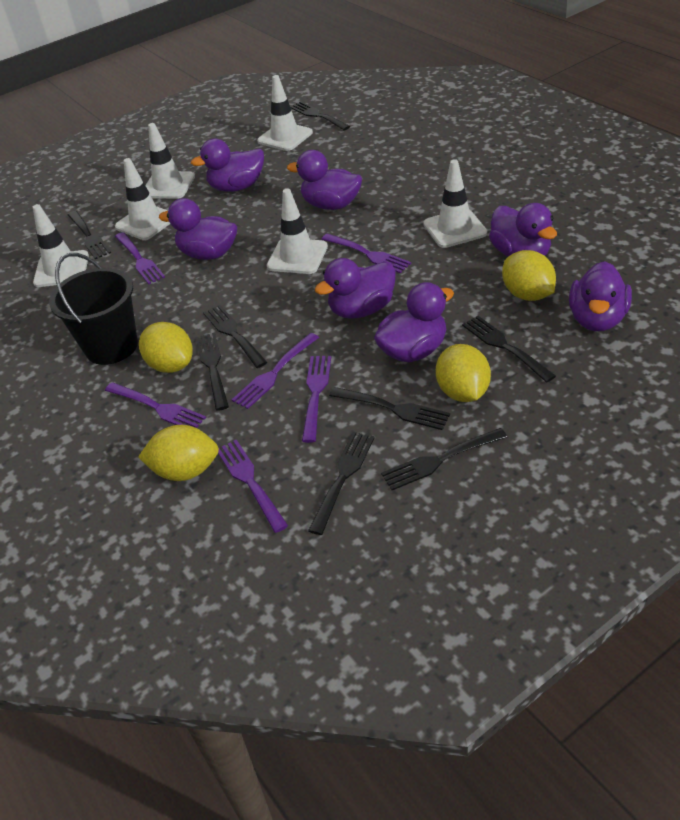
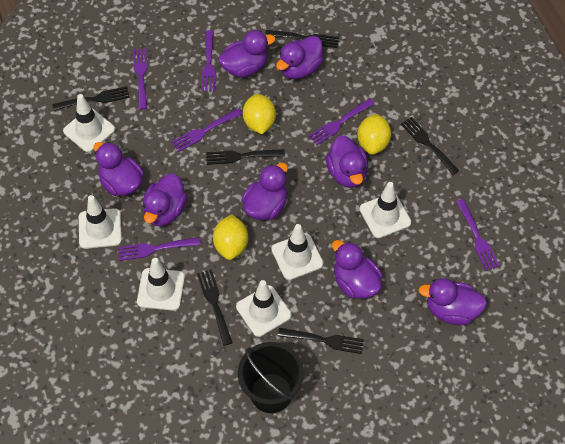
black fork: [68,211,111,259] [196,333,229,411] [203,305,267,368] [290,101,350,131] [308,432,375,535] [329,387,450,430] [381,428,507,490] [462,316,556,382] = 8 -> [52,86,130,111] [197,269,233,346] [206,149,285,165] [265,30,339,48] [278,328,364,354] [401,117,459,175] = 6
purple duck: [159,198,237,260] [191,139,264,192] [287,150,362,210] [315,258,396,319] [374,282,454,362] [489,203,557,257] [569,261,632,332] = 7 -> [93,142,144,196] [143,173,187,226] [218,30,275,78] [241,163,288,220] [276,36,323,79] [326,135,368,188] [332,240,382,299] [418,278,487,325] = 8
yellow lemon: [138,425,219,481] [139,322,193,373] [436,344,491,402] [502,250,556,301] = 4 -> [213,214,248,260] [243,94,276,134] [357,114,391,155] = 3

